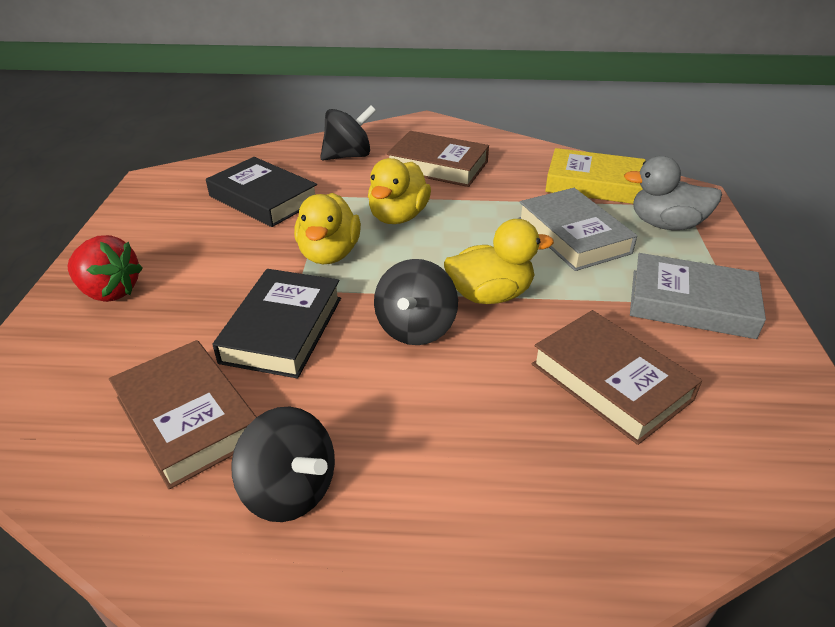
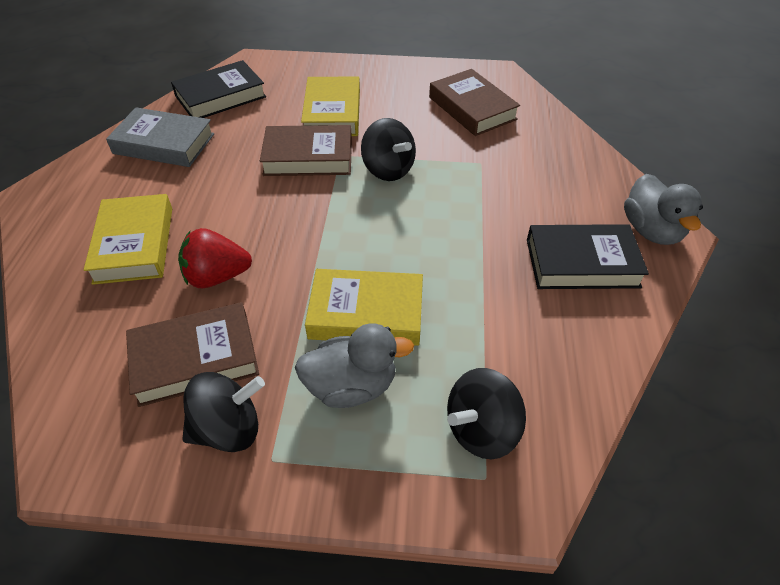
grey book: [518,188,637,271] [630,253,766,339] = 2 -> [106,107,214,167] = 1
grey duck: [624,156,722,230] = 1 -> [295,323,414,408] [624,174,703,245] = 2
yellow book: [545,148,645,204] = 1 -> [84,194,172,285] [301,77,360,136] [305,269,423,346] = 3
yellow duck: [294,193,361,264] [368,158,431,224] [444,219,554,304] = 3 -> none = 0

